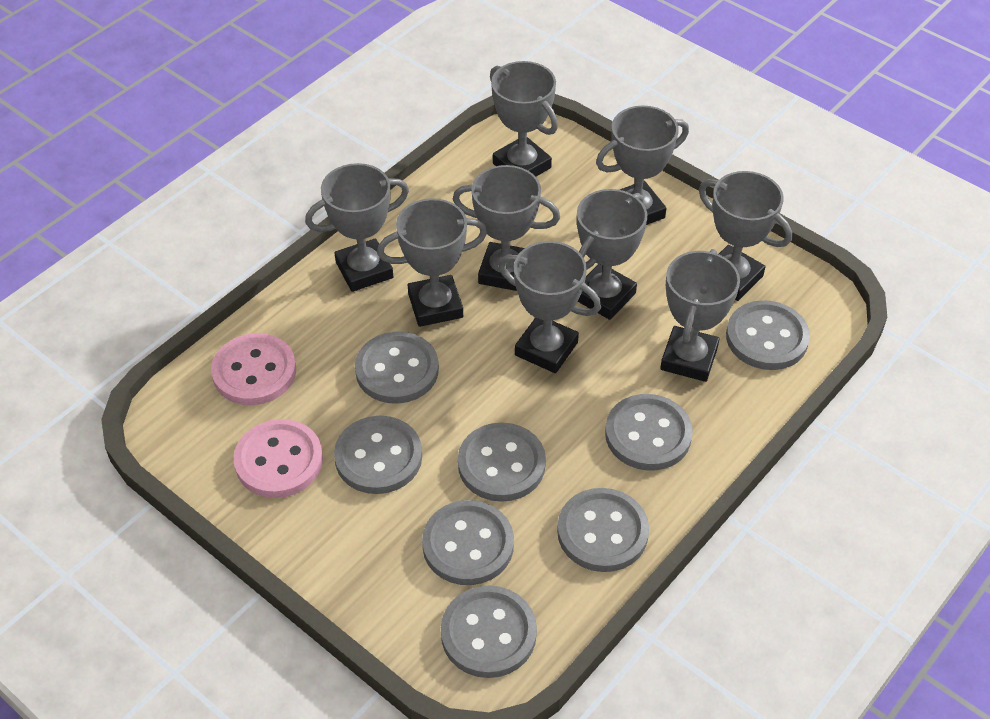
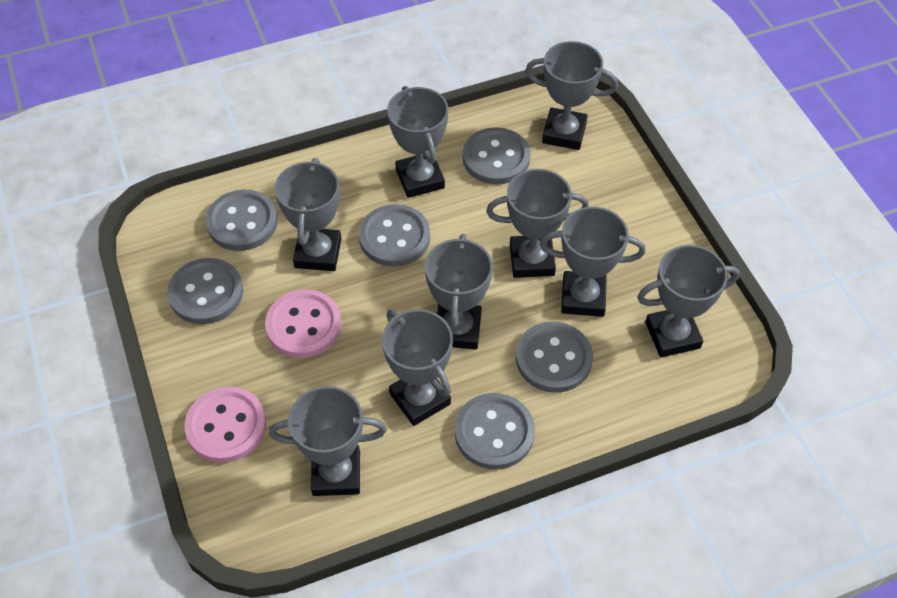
grey button: [334,416,422,494] [355,332,439,404] [422,500,514,585] [441,585,537,678] [458,422,546,502] [557,488,649,572] [605,394,693,471] [726,300,810,370] = 8 -> [168,258,243,324] [206,190,278,251] [359,204,430,267] [455,393,535,470] [463,127,530,184] [516,322,593,393] = 6

